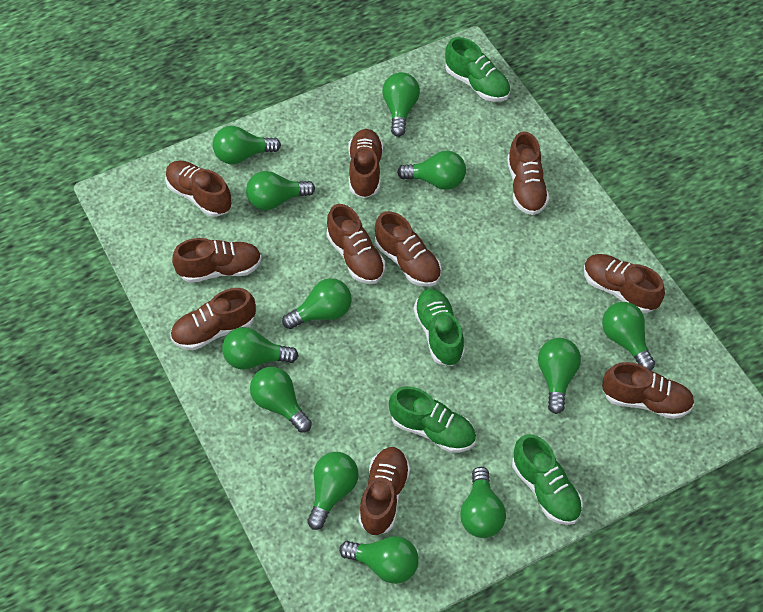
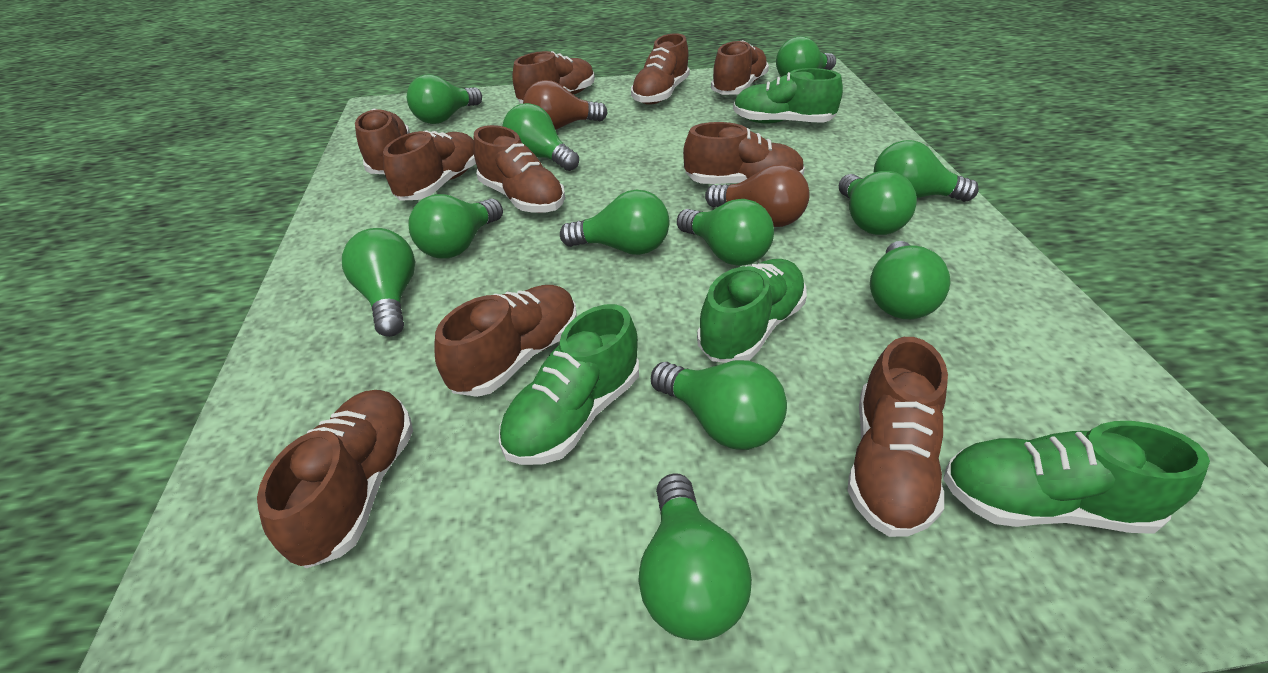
brown light bulb: none = 0 -> [523,80,607,130] [705,164,810,227] = 2

